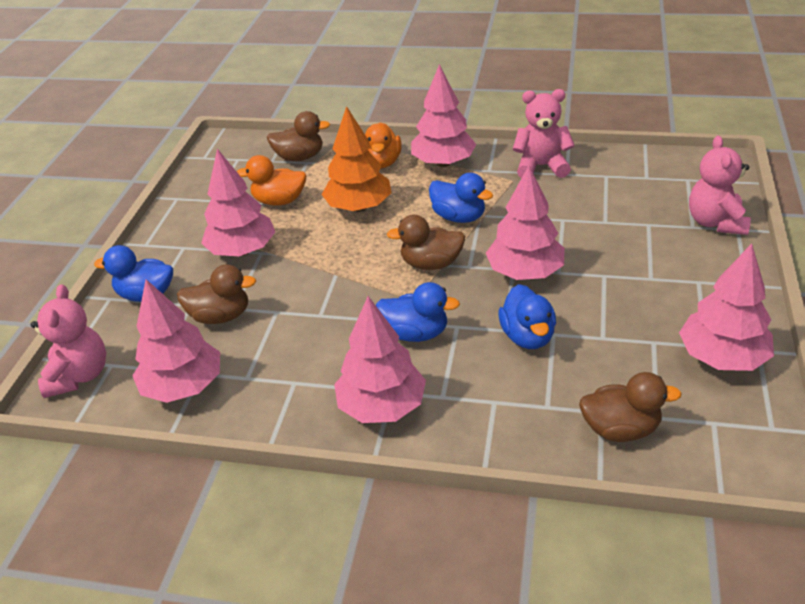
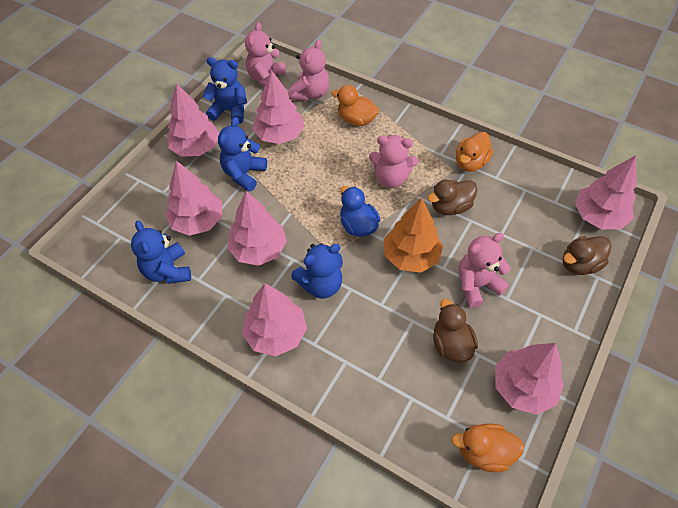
blue duck: [94,245,173,302] [376,282,460,342] [429,173,493,223] [498,284,556,349] = 4 -> [340,186,380,237] = 1
blue teddy bear: none = 0 -> [131,221,191,284] [203,57,247,124] [218,117,267,191] [291,243,343,299] = 4
brown duck: [177,264,256,324] [267,111,330,161] [387,215,465,270] [579,372,682,442] = 4 -> [427,180,477,215] [433,299,478,363] [563,236,611,275] = 3
orange duck: [237,155,306,205] [365,122,402,168] = 2 -> [331,85,379,126] [451,424,525,472] [456,132,493,171] = 3
pink teddy bear: [31,284,106,398] [513,89,575,178] [689,136,751,235] = 3 -> [245,22,286,87] [289,40,329,101] [369,135,418,188] [458,233,511,308] = 4
pink tree: [132,279,220,403] [201,149,275,256] [334,296,426,423] [411,64,476,167] [486,165,564,280] [679,243,774,371] = 6 -> [165,161,222,236] [167,83,219,157] [227,191,287,266] [242,283,307,356] [253,70,304,144] [495,343,564,415] [575,155,637,229] = 7

